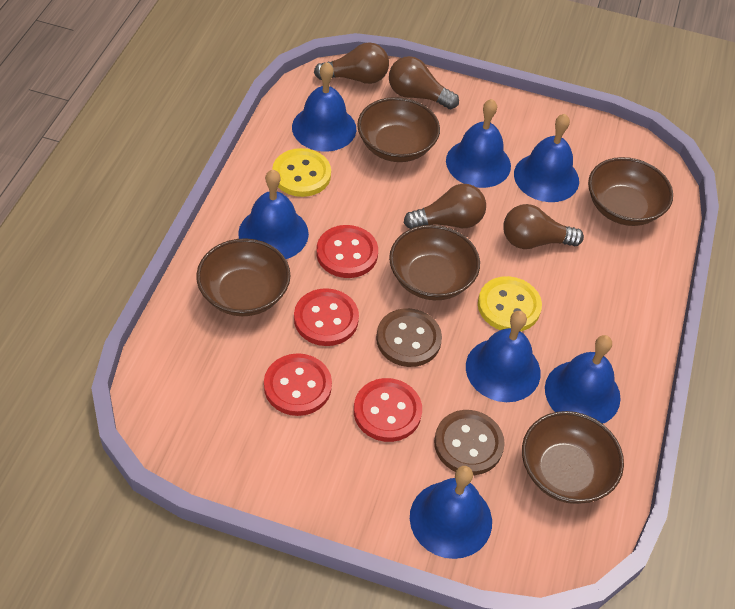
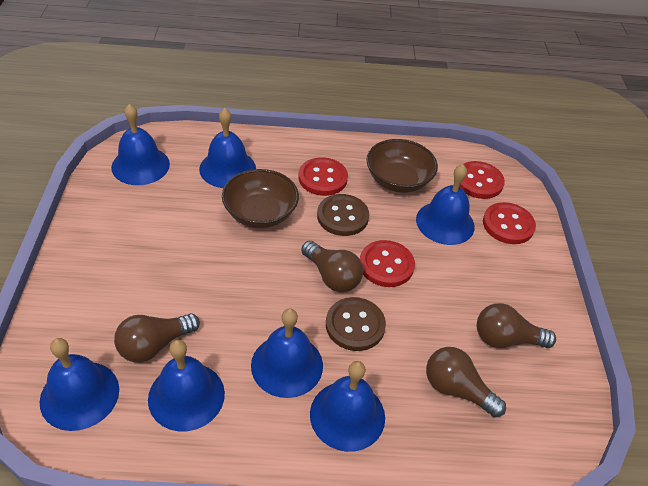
brown bowl: [196,238,290,316] [357,97,440,162] [389,225,480,300] [522,411,624,504] [588,157,673,226] = 5 -> [222,169,299,228] [366,139,438,193] = 2
yellow button: [272,148,331,197] [478,276,542,331] = 2 -> none = 0

